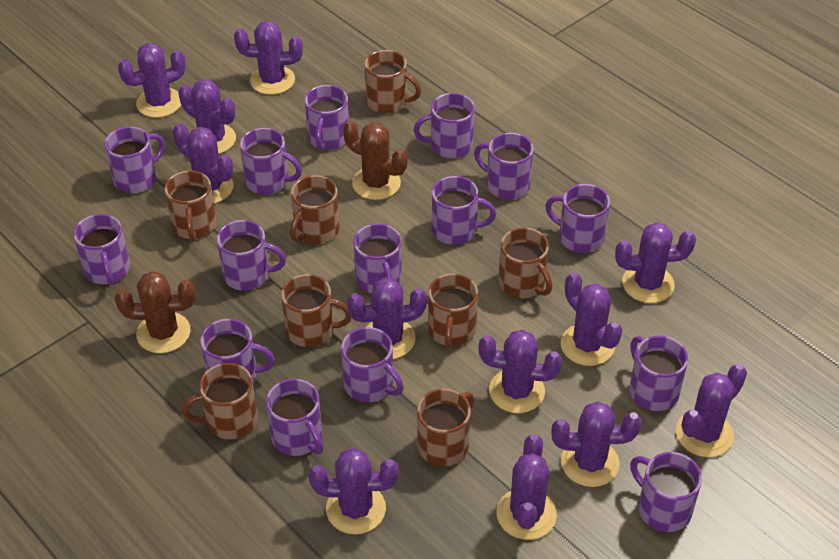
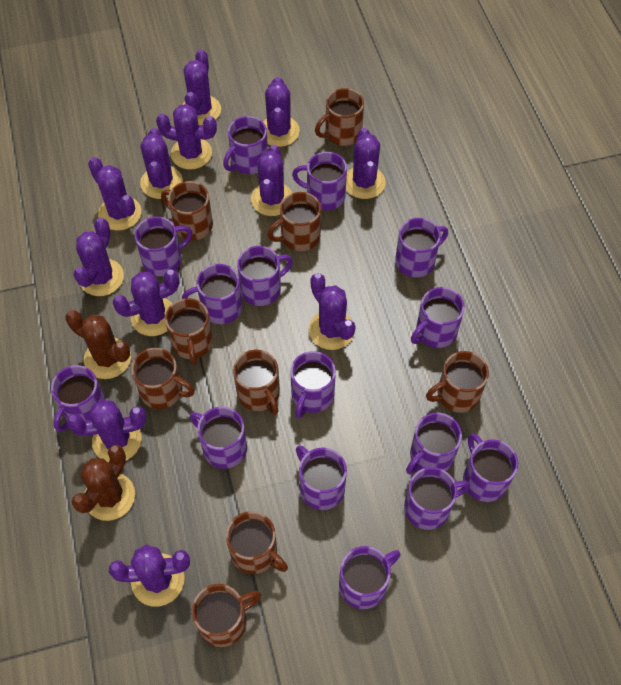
brown mug: [164,171,217,241] [182,363,258,439] [281,274,352,347] [290,175,340,244] [365,50,421,113] [417,389,474,466] [428,273,478,349] [498,227,552,298] = 8 -> [131,348,195,409] [161,181,213,240] [165,298,213,366] [192,584,261,647] [226,511,288,574] [233,350,280,415] [267,192,321,251] [315,88,364,146] [426,351,489,413] = 9

